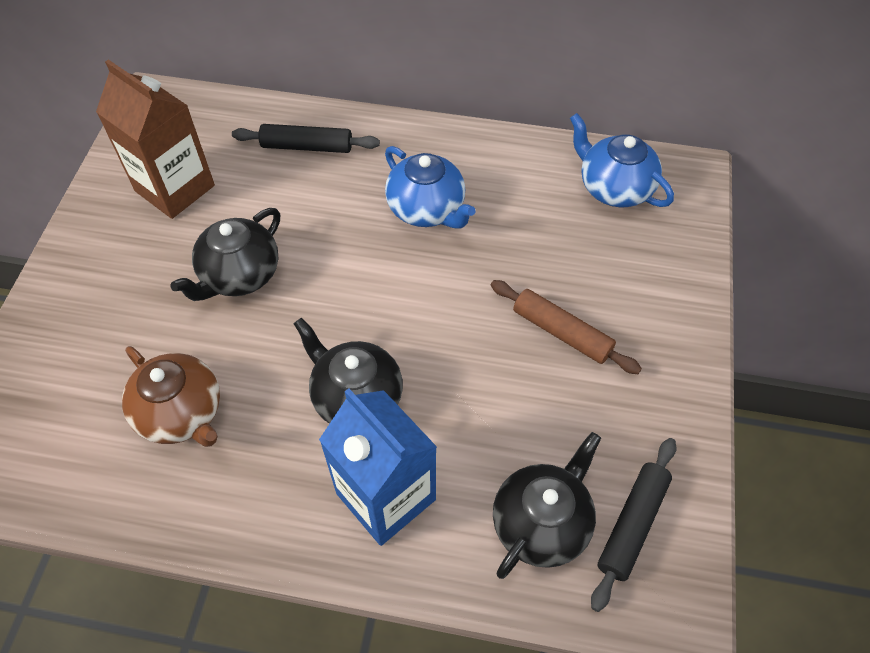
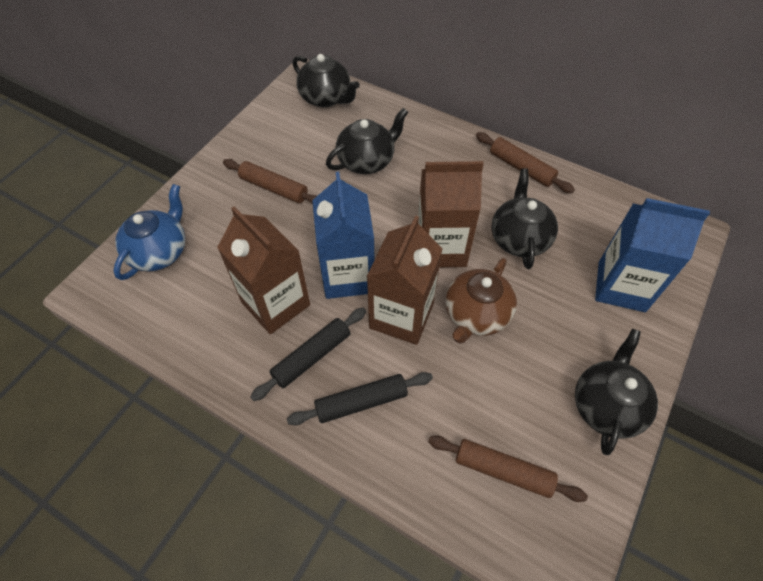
black teapot: [170,208,280,301] [294,318,403,424] [493,432,601,579] = 3 -> [292,54,360,107] [326,108,408,174] [491,168,558,269] [575,329,658,455] = 4
blue carton: [319,388,437,546] = 1 -> [312,172,374,299] [595,198,710,312] = 2
blue teapot: [385,146,476,229] [570,113,674,207] = 2 -> [113,184,185,280] = 1
brown carton: [96,59,215,219] = 1 -> [217,206,310,334] [367,215,442,345] [418,161,484,267] = 3
brown rolling pin: [491,280,642,374] = 1 -> [223,159,317,204] [428,435,588,502] [476,132,575,193] = 3

